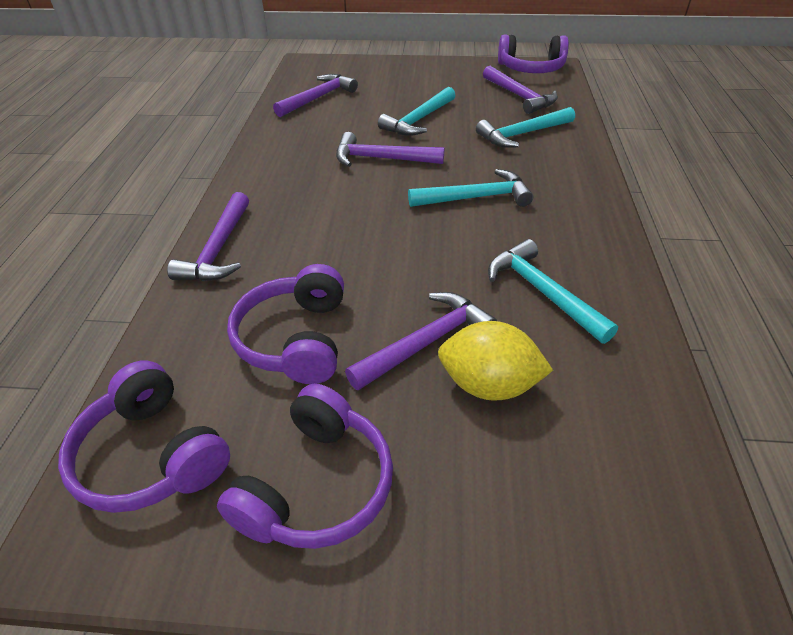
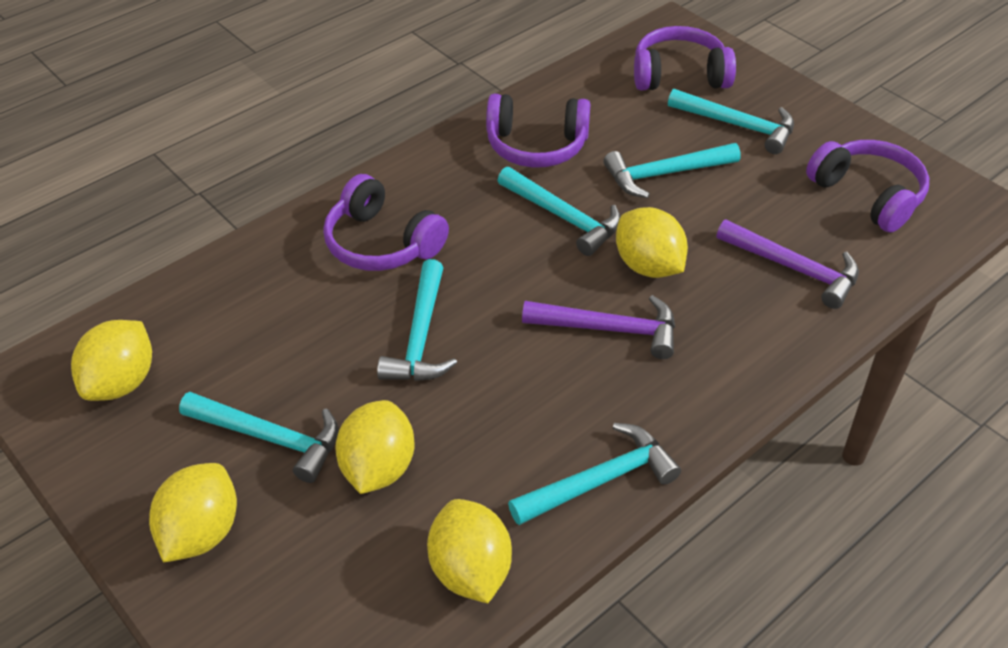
purple hammer: [167,192,249,281] [273,74,358,117] [336,132,445,167] [345,292,497,391] [483,66,558,114] = 5 -> [522,295,675,359] [717,220,859,309] = 2
turquoise hammer: [378,87,456,136] [408,169,533,207] [476,107,575,148] [488,239,618,344] = 4 -> [179,392,338,483] [377,259,457,381] [497,167,621,256] [508,423,681,525] [603,143,741,198] [668,89,794,154] = 6
yellow lemon: [438,321,553,401] = 1 -> [71,320,152,401] [149,463,237,562] [335,400,414,494] [427,499,512,603] [616,207,688,278] = 5

